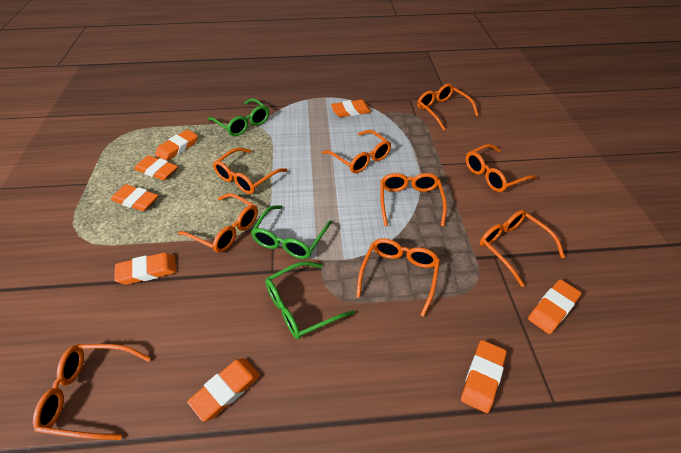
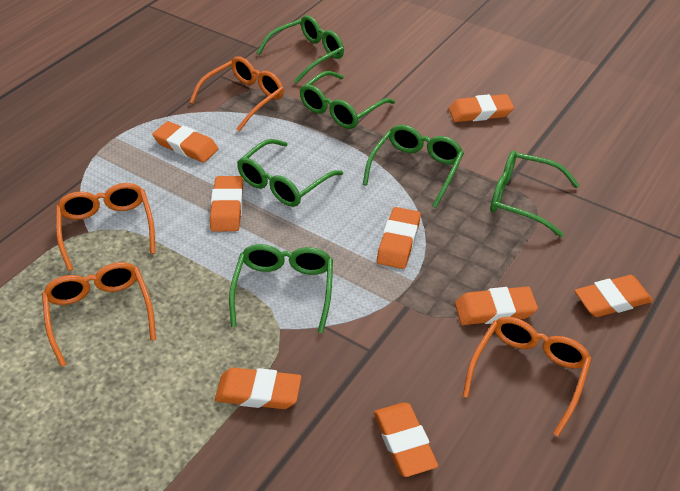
green glasses: [208,98,269,136] [251,205,332,259] [265,261,355,339] = 3 -> [229,244,333,333] [237,139,343,207] [257,15,344,84] [299,71,395,129] [363,125,464,208] [490,151,579,237] = 6
orange glasses: [33,344,150,440] [178,193,258,253] [213,148,287,194] [322,130,391,173] [356,238,440,317] [380,173,447,226] [417,83,479,131] [466,144,537,192] [480,210,565,287] = 9 -> [42,262,156,367] [56,183,155,271] [190,57,284,131] [463,317,592,437] = 4

